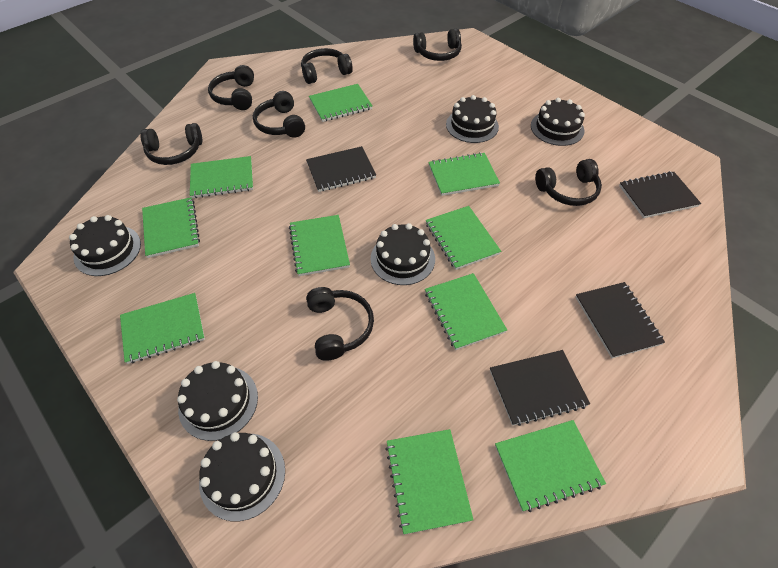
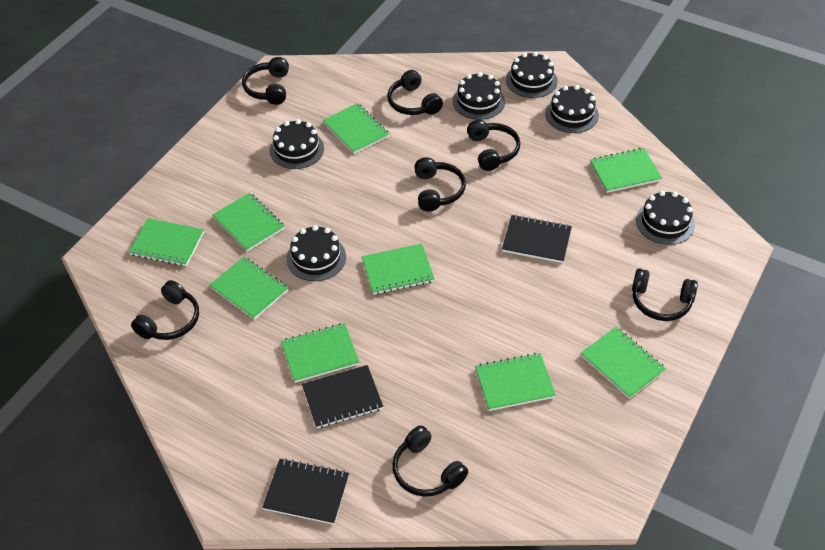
black notebook: [306,146,376,192] [490,350,590,426] [575,282,665,358] [619,171,701,218] = 4 -> [262,458,349,525] [302,365,383,428] [502,215,572,263] = 3
green notebook: [120,293,205,364] [142,197,200,258] [190,156,253,198] [289,215,350,276] [309,84,373,122] [385,429,474,535] [425,273,507,350] [426,206,501,270] [428,152,500,196] [495,420,606,512] = 10 -> [129,218,204,266] [209,257,288,320] [212,193,285,252] [281,323,359,383] [322,103,389,154] [362,244,435,295] [475,353,556,411] [581,326,666,399] [590,148,662,193] = 9

